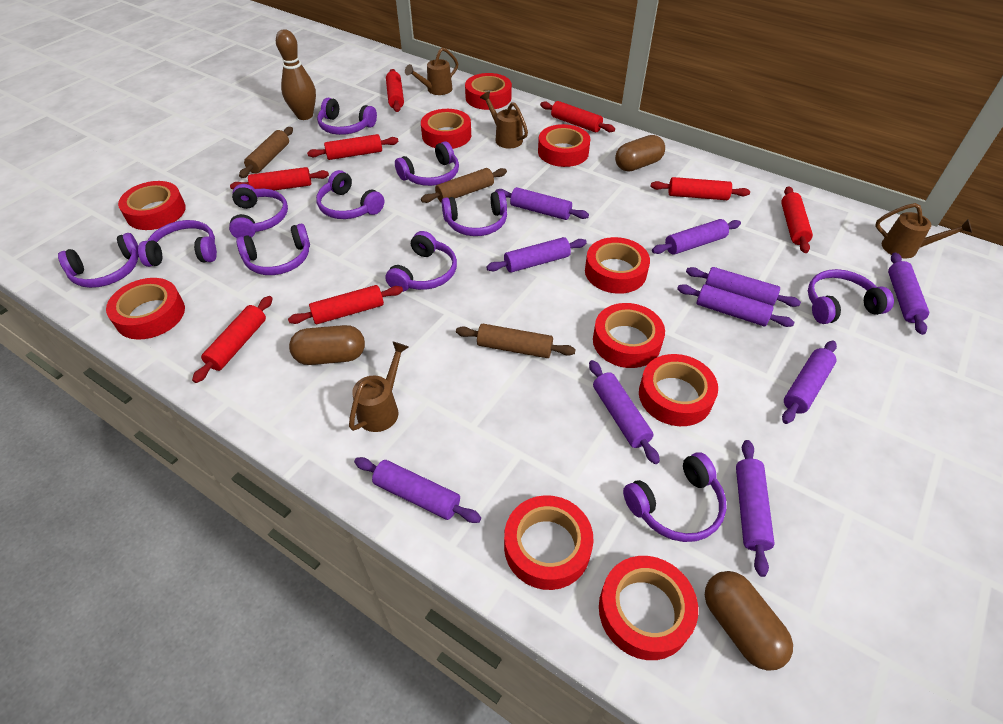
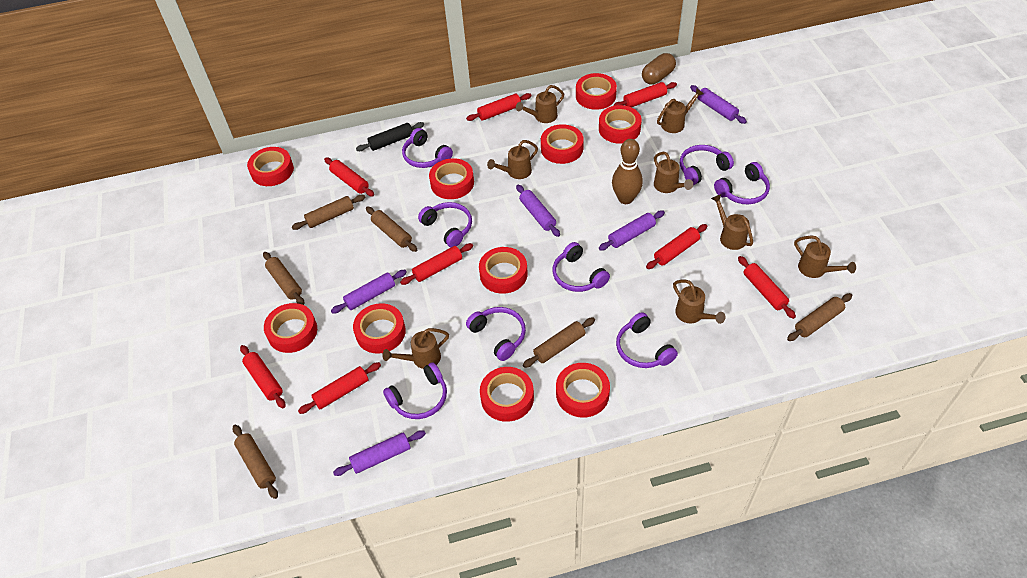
black rolling pin: none = 0 -> [356,122,424,151] = 1
brown capsule: [289,325,365,365] [615,135,665,171] [705,571,793,671] = 3 -> [642,53,676,85] = 1
brown rolling pin: [239,127,293,178] [421,168,507,203] [456,324,576,358] = 3 -> [233,424,278,499] [263,252,304,305] [292,195,365,230] [366,206,417,252] [523,317,595,368] [787,293,852,341] = 6
brown watering can: [349,342,408,432] [405,47,458,95] [480,92,528,149] [875,203,972,258] = 4 -> [382,328,449,369] [487,140,538,179] [516,85,564,123] [654,152,693,193] [657,88,704,133] [673,280,726,324] [711,194,753,250] [794,236,856,278] = 8
purple headphones: [58,233,139,288] [138,220,217,267] [229,184,288,238] [236,224,310,275] [316,170,384,219] [317,98,377,135] [385,231,457,292] [395,141,459,186] [442,191,507,236] [623,452,726,542] [808,269,894,324] = 11 -> [383,362,447,419] [402,128,453,168] [418,202,472,247] [466,307,526,361] [553,242,610,292] [616,312,678,368] [680,145,734,185] [714,162,770,204] = 8
purple rolling pin: [354,457,481,523] [486,237,587,273] [495,187,589,220] [589,360,660,464] [652,219,741,255] [677,284,795,327] [686,267,801,307] [736,440,775,577] [782,340,837,424] [888,252,929,335] = 10 -> [331,270,407,314] [333,430,426,476] [516,185,560,237] [599,211,665,251] [690,85,747,124] = 5

